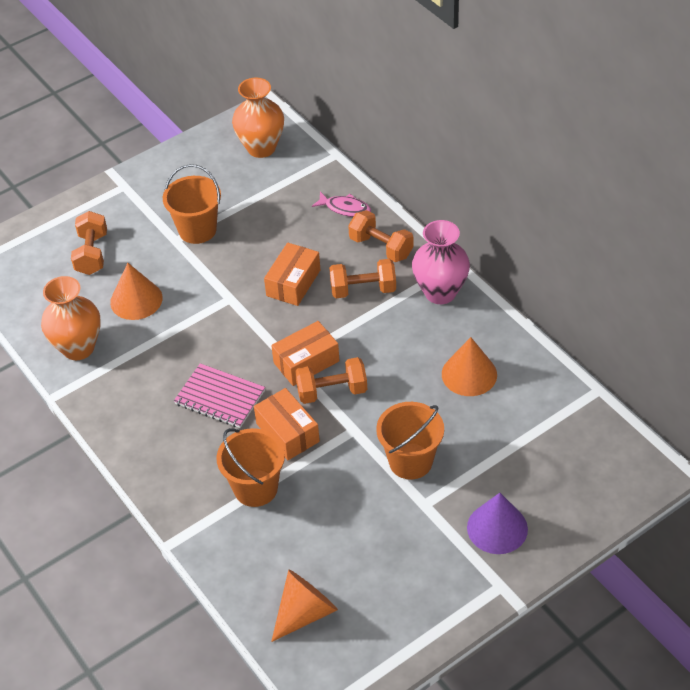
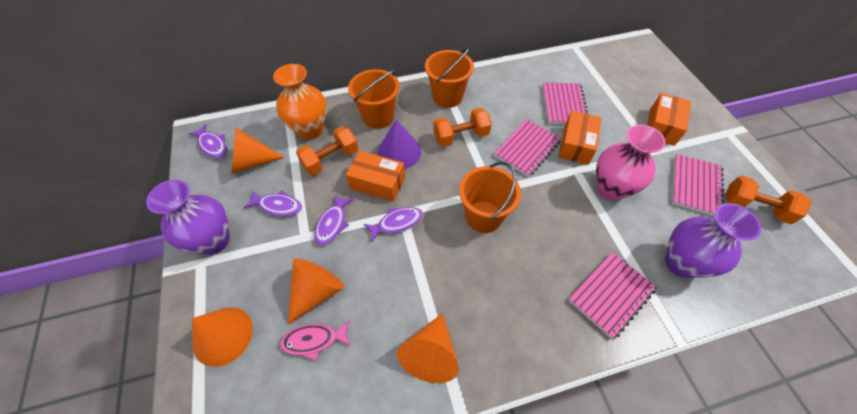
orange cone: [110,263,163,320] [271,570,338,642] [442,337,497,396] = 3 -> [192,307,253,367] [231,128,285,174] [288,259,344,325] [397,313,459,383] = 4
orange dumbbell: [71,211,107,275] [295,357,367,404] [329,259,396,298] [348,210,413,262] = 4 -> [296,126,358,175] [433,108,492,147] [725,175,811,224] = 3
orange vase: [41,276,101,360] [232,78,284,158] = 2 -> [273,64,327,139] = 1
pink notebook: [174,363,265,428] = 1 -> [494,119,562,177] [543,82,588,124] [568,252,657,339] [672,154,724,216] = 4
purple fish: none = 0 -> [189,124,227,158] [243,190,302,216] [314,194,354,245] [364,207,423,243] = 4
purple vase: none = 0 -> [146,180,230,255] [665,203,761,278] = 2

